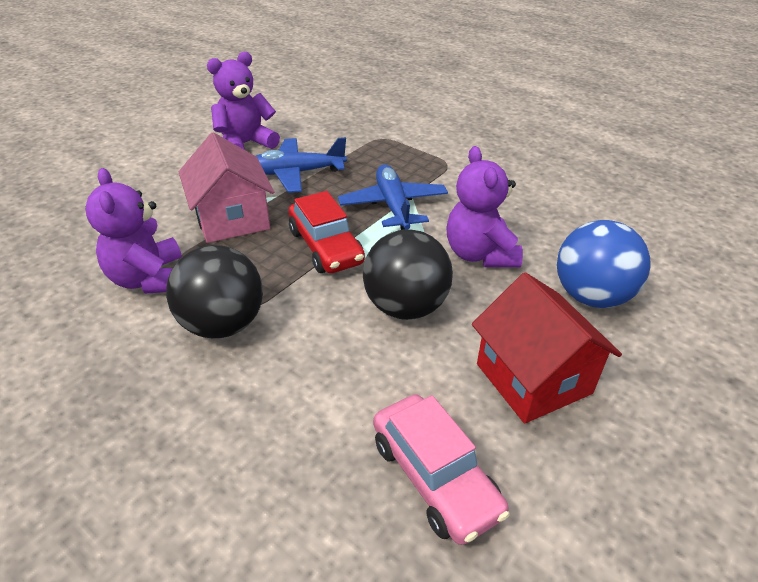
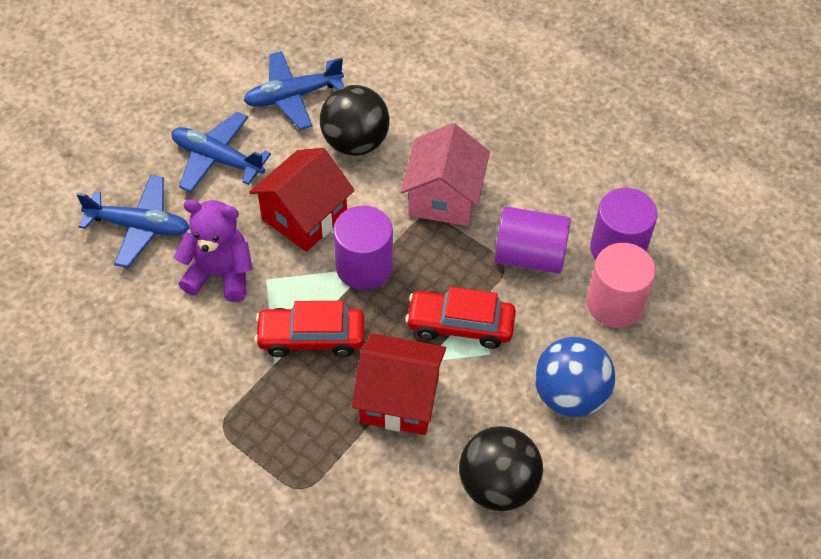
blue plane: [256,137,347,193] [338,164,448,230] = 2 -> [76,175,190,268] [172,112,271,193] [243,51,344,130] = 3
pink car: [373,394,510,545] = 1 -> none = 0
pink cylinder: none = 0 -> [587,243,656,328] = 1
purple cylinder: none = 0 -> [333,206,393,290] [494,206,571,274] [590,188,658,260] = 3
purple teddy bear: [85,168,182,294] [207,52,280,150] [447,146,523,267] = 3 -> [174,200,253,302] = 1
red car: [289,191,365,273] = 1 -> [254,301,364,357] [405,287,516,349] = 2
red house: [472,272,622,423] = 1 -> [249,148,355,252] [352,333,446,435] = 2

